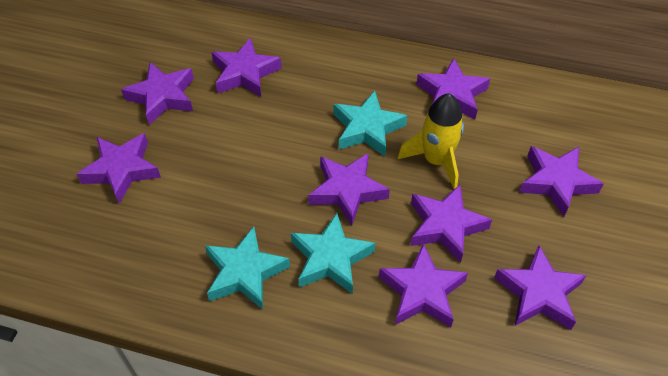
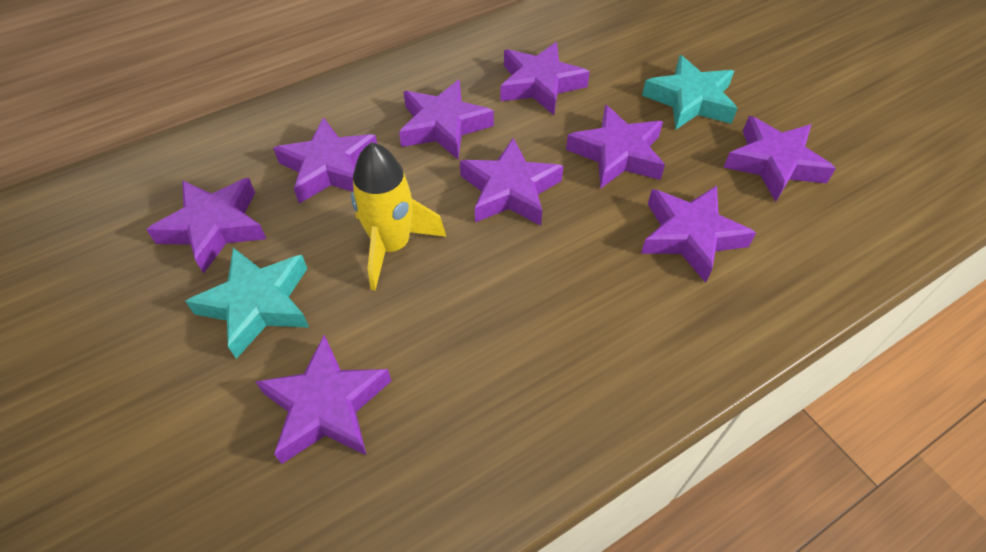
turquoise star: [205,226,290,310] [291,213,375,294] [334,91,407,156] = 3 -> [185,248,309,359] [642,55,738,130] = 2

